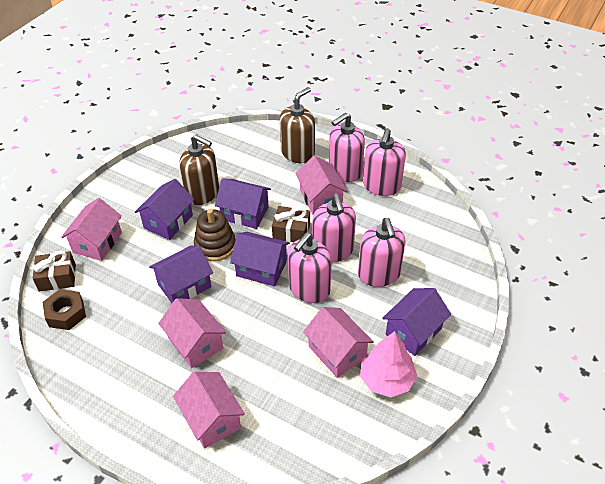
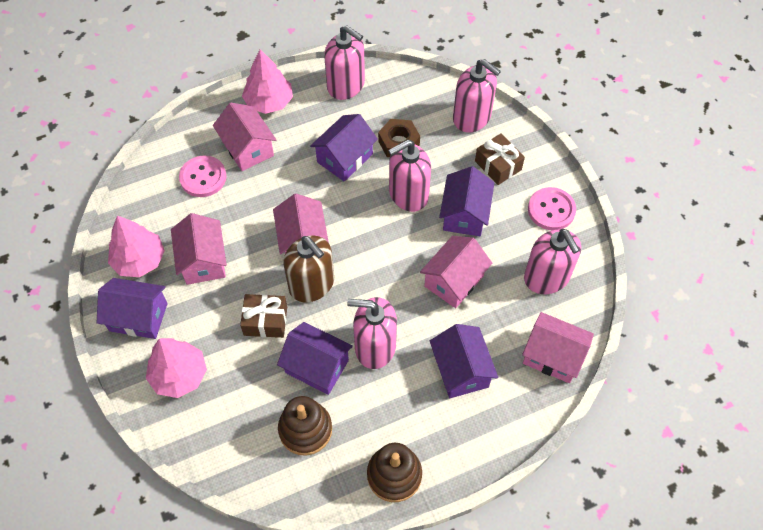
brown soap dispenser: [179,134,219,205] [280,87,315,163] = 2 -> [284,236,334,303] = 1
brown stacking toy: [194,209,236,261] = 1 -> [278,396,332,456] [367,443,422,502] = 2
pink button: none = 0 -> [179,156,226,197] [528,187,576,230] = 2
pink tree: [360,331,417,397] = 1 -> [108,216,165,277] [146,338,207,398] [242,49,293,114] = 3

